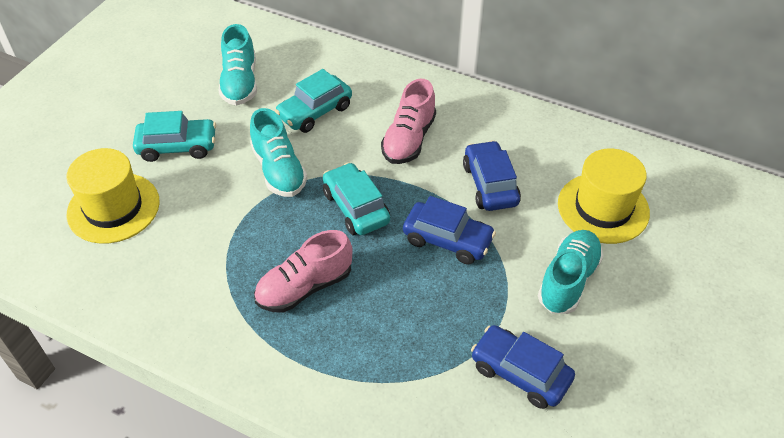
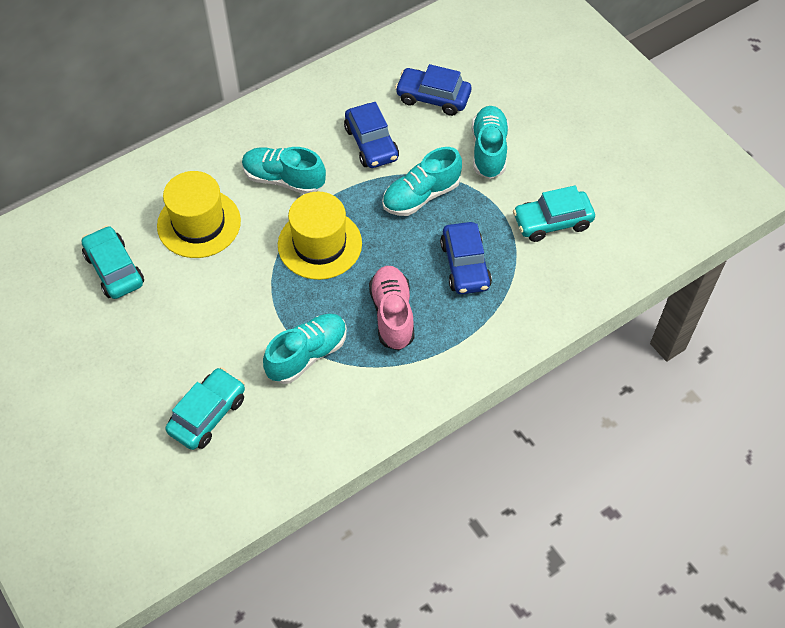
pink shoe: [254,230,353,312] [381,79,436,164] = 2 -> [369,266,415,350] = 1
turquoise shoe: [219,24,257,106] [250,108,307,197] [538,230,604,314] = 3 -> [242,147,326,194] [263,313,347,384] [382,147,462,216] [472,106,509,179] = 4

